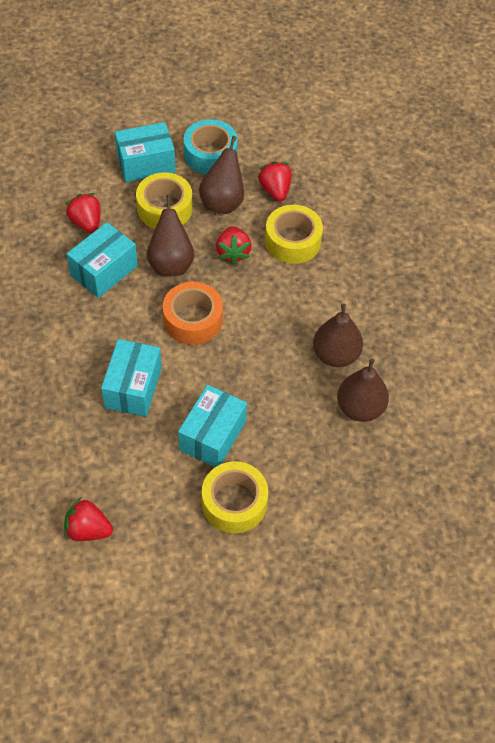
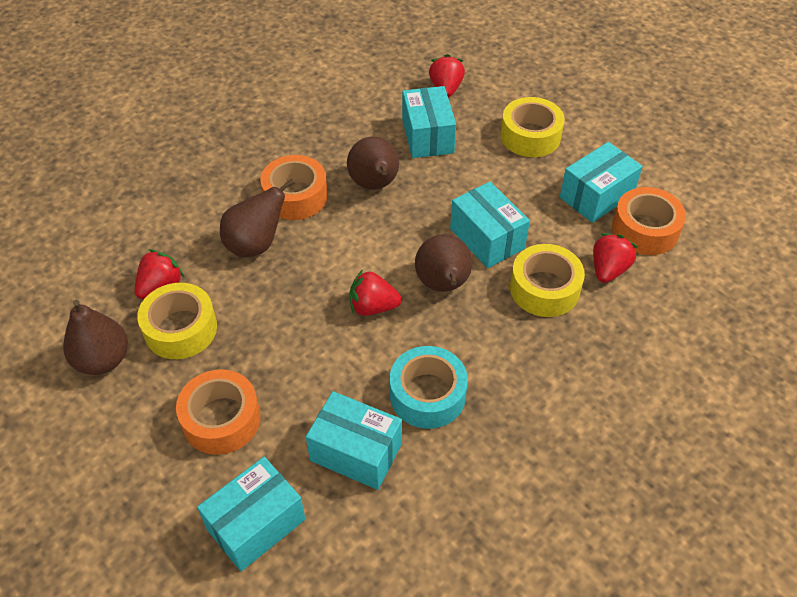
orange tape: [163,282,223,345] = 1 -> [176,369,261,455] [260,155,328,220] [612,187,686,255] = 3
turquoise box: [67,222,138,298] [101,339,162,417] [115,122,175,182] [178,385,247,467] = 4 -> [197,457,305,571] [306,391,402,490] [402,86,456,158] [450,182,530,268] [560,142,643,223] = 5

